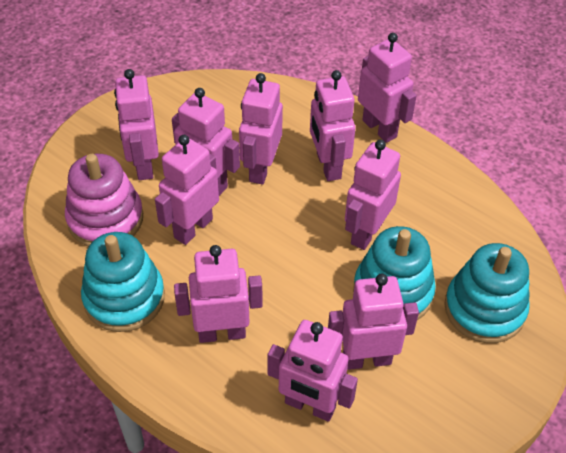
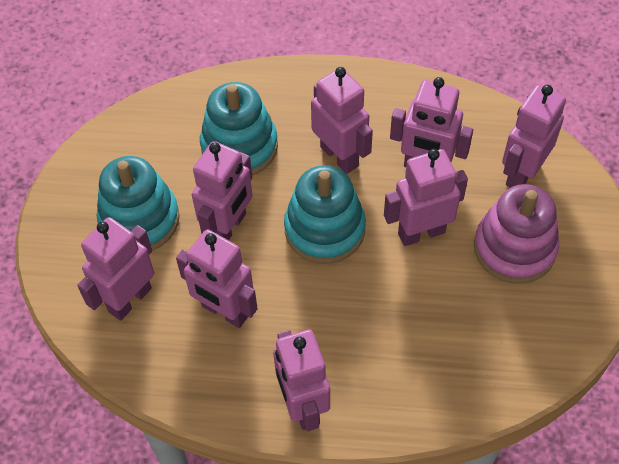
pink robot: [114,69,159,180] [155,135,219,245] [172,88,240,196] [174,245,262,343] [239,73,283,184] [268,320,358,422] [310,70,356,181] [328,274,419,370] [345,140,401,250] [358,33,417,143] = 10 -> [77,217,154,321] [176,229,258,328] [192,141,253,240] [273,329,330,431] [311,67,373,174] [384,149,468,246] [390,77,473,167] [502,85,566,188] = 8

